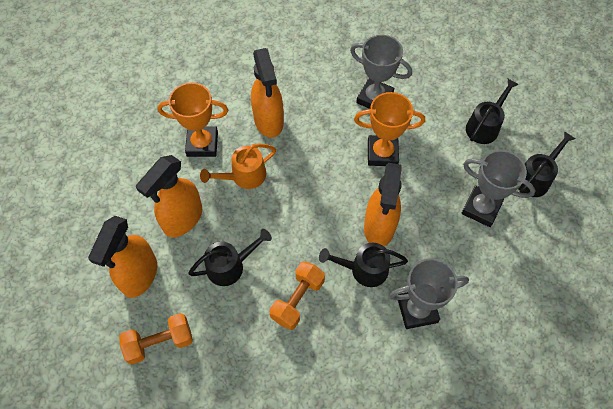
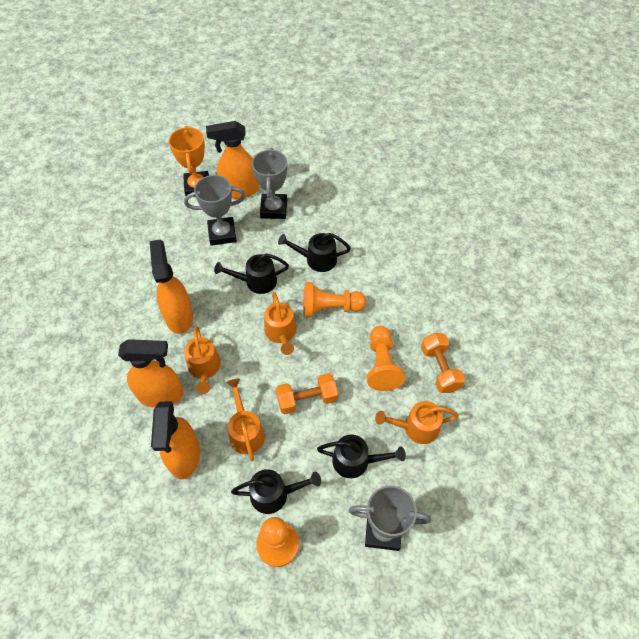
orange pawn: none = 0 -> [256,517,299,567] [303,282,366,317] [367,326,405,391] = 3
orange trophy: [157,82,228,157] [354,92,425,166] = 2 -> [169,126,209,196] = 1
orange watering can: [200,143,276,189] = 1 -> [184,326,221,394] [226,379,265,461] [264,292,296,355] [375,401,459,444] = 4

